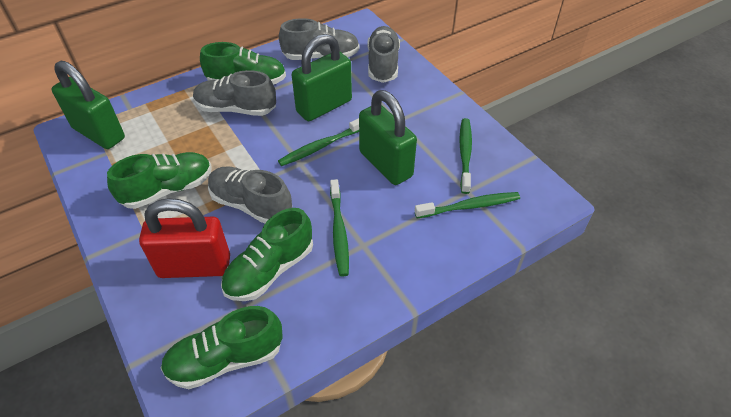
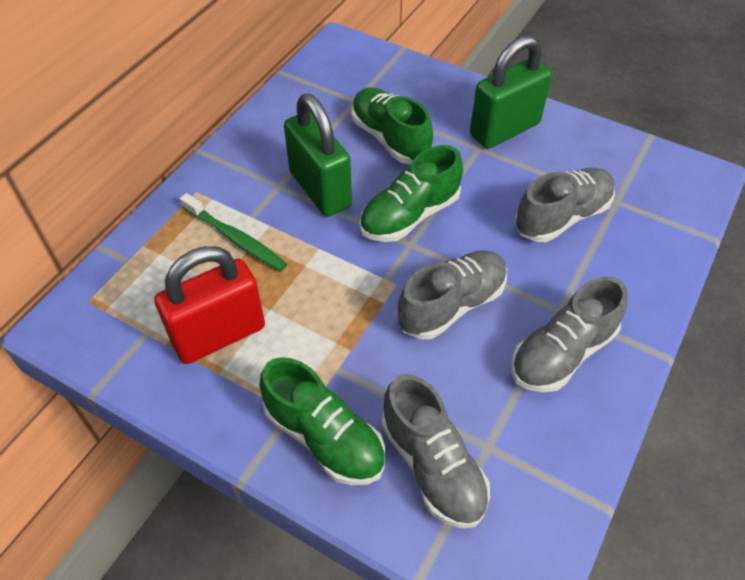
green padlock: [52,61,125,149] [292,34,352,121] [359,90,417,185] = 3 -> [284,94,352,217] [470,35,552,149] = 2
green shoe: [107,152,212,209] [160,306,283,389] [200,42,286,85] [221,208,313,301] = 4 -> [259,357,385,485] [351,87,433,164] [359,145,463,242] = 3
green toothbrush: [278,118,359,166] [330,179,349,277] [415,192,520,218] [459,118,472,194] = 4 -> [180,193,287,272] = 1

